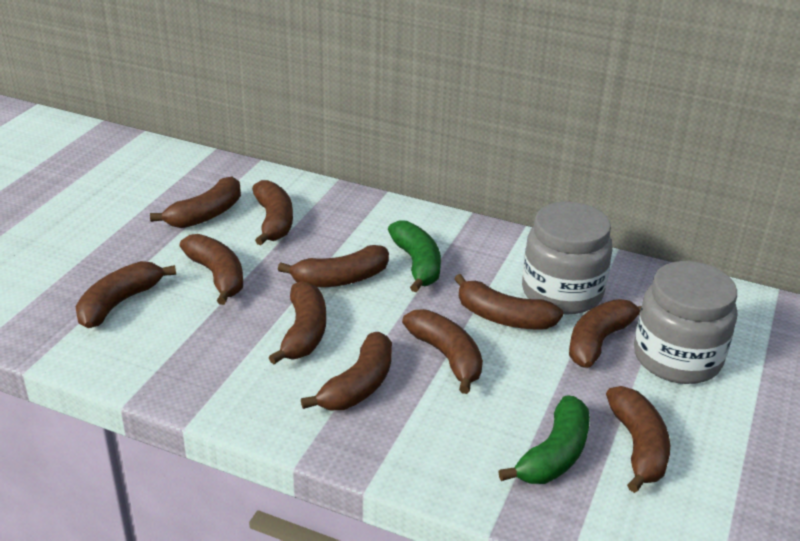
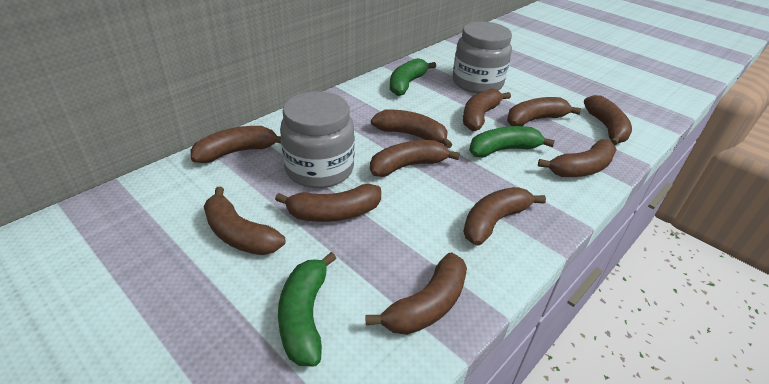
green banana: [388,220,441,292] [498,395,590,484] = 2 -> [278,252,337,366] [390,58,436,96] [469,126,555,158] = 3

